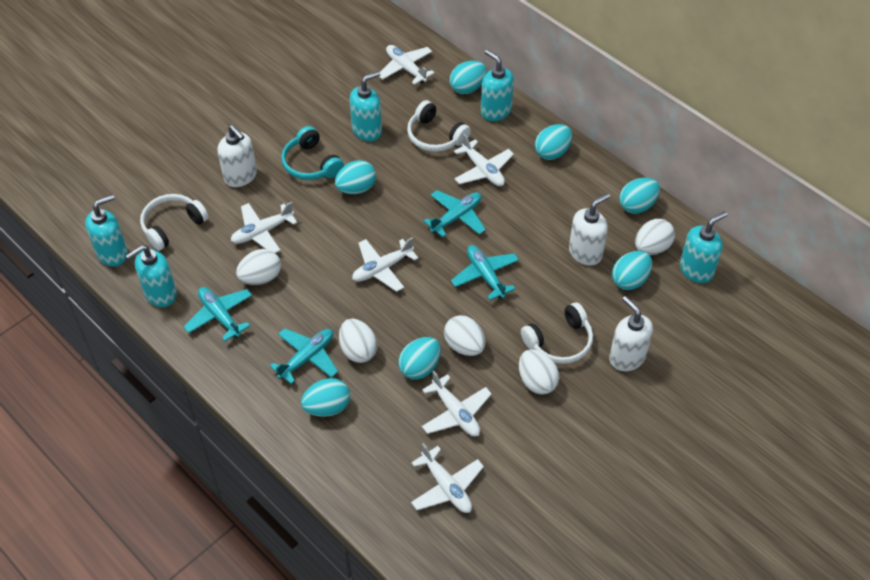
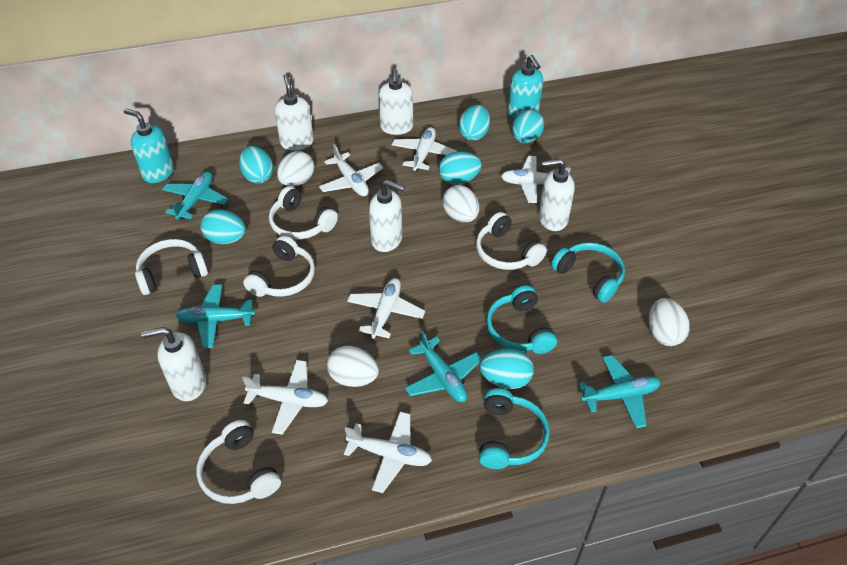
turquoise egg: [301,378,350,417] [335,160,376,194] [398,337,441,380] [450,61,487,94] [535,124,572,160] [612,251,652,290] [619,178,660,214] = 7 -> [201,209,246,244] [239,146,273,184] [439,152,482,184] [459,105,490,141] [480,348,534,389] [512,110,544,143] = 6
turquoise headphones: [281,126,344,180] = 1 -> [479,388,550,469] [486,285,557,354] [551,242,625,303] = 3
turquoise soap dispenser: [85,194,128,266] [126,245,177,307] [350,71,382,141] [481,49,514,121] [680,211,728,283] = 5 -> [124,108,174,183] [508,55,543,119] = 2
white egg: [236,249,281,285] [339,319,377,363] [444,315,485,356] [519,349,559,395] [635,219,675,255] = 5 -> [277,151,314,186] [327,346,379,387] [442,185,479,222] [649,298,690,346] = 4
white headphones: [140,194,209,251] [407,100,471,152] [521,303,593,364] = 3 -> [135,239,208,295] [197,420,281,504] [243,236,315,297] [269,186,338,240] [476,212,547,270] = 5
white soap dispenser: [217,125,257,187] [569,193,610,266] [609,296,653,371] = 3 -> [141,327,206,401] [275,74,314,151] [369,180,405,252] [379,69,413,135] [538,159,575,231] = 5

